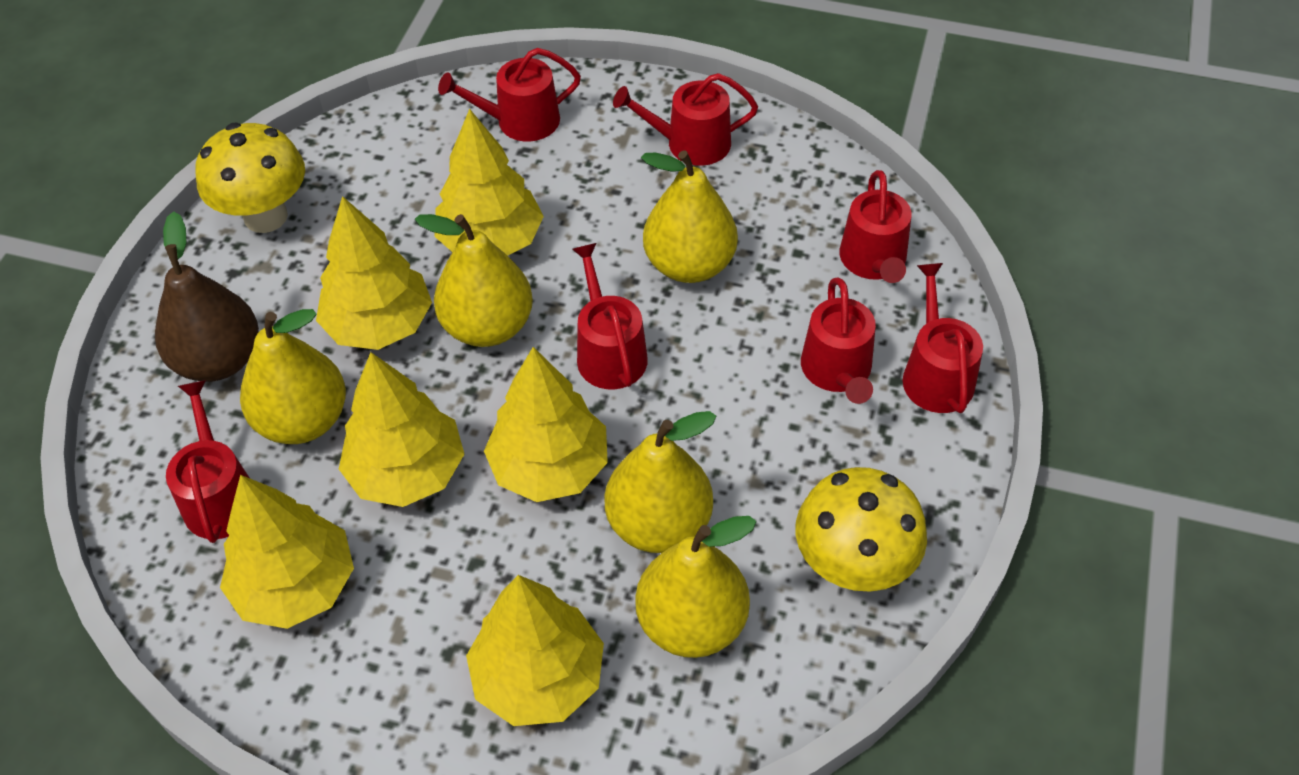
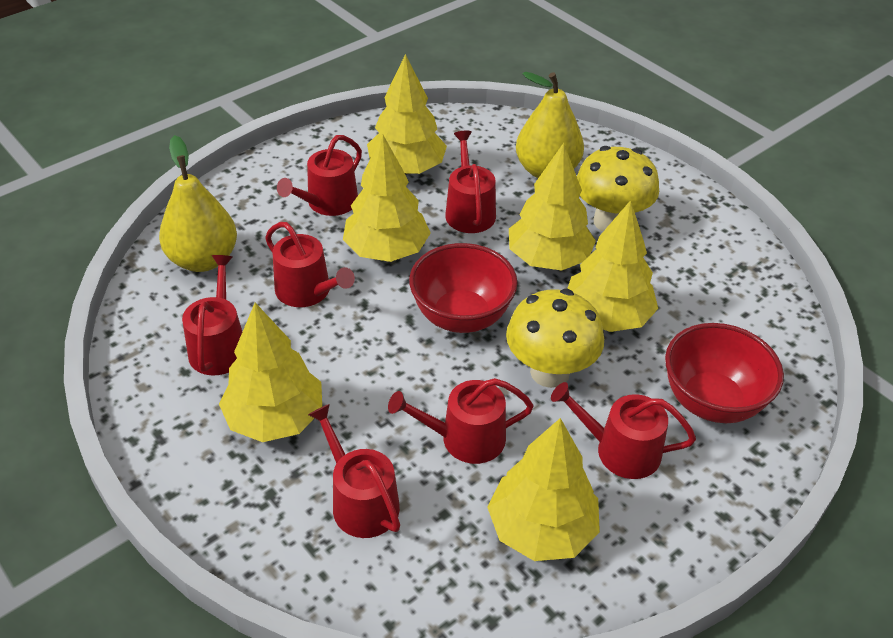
brown pear: [155,211,259,382] = 1 -> none = 0
red bowl: none = 0 -> [409,243,518,333] [665,323,784,423] = 2
yellow pear: [240,309,346,444] [415,214,533,347] [605,411,717,553] [635,516,757,658] [641,150,738,283] = 5 -> [159,135,237,272] [516,72,584,178] = 2

